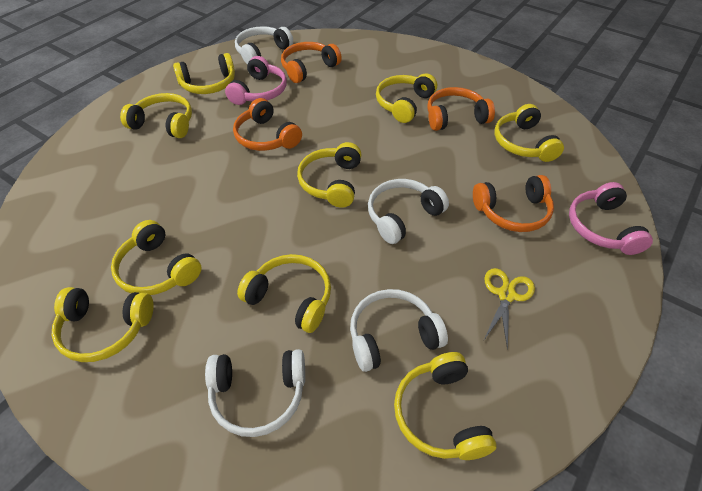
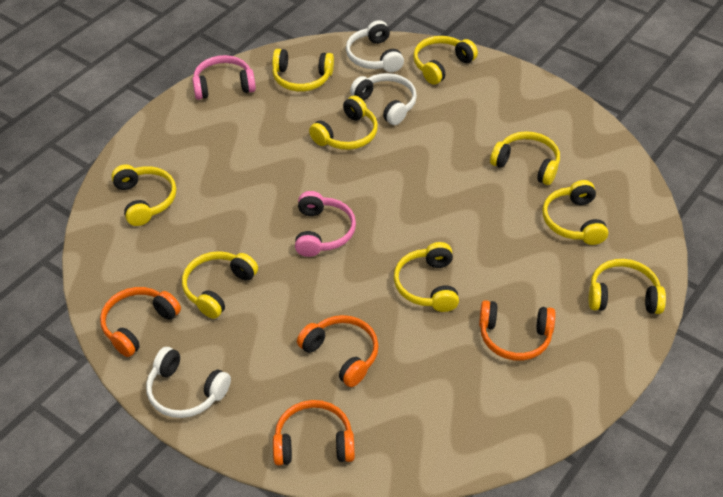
white headphones: [205,349,305,437] [235,26,293,64] [350,289,448,372] [368,179,449,244] = 4 -> [146,347,231,418] [346,20,404,72] [350,73,417,125] = 3
yellow scissors: [484,268,535,350] = 1 -> none = 0

